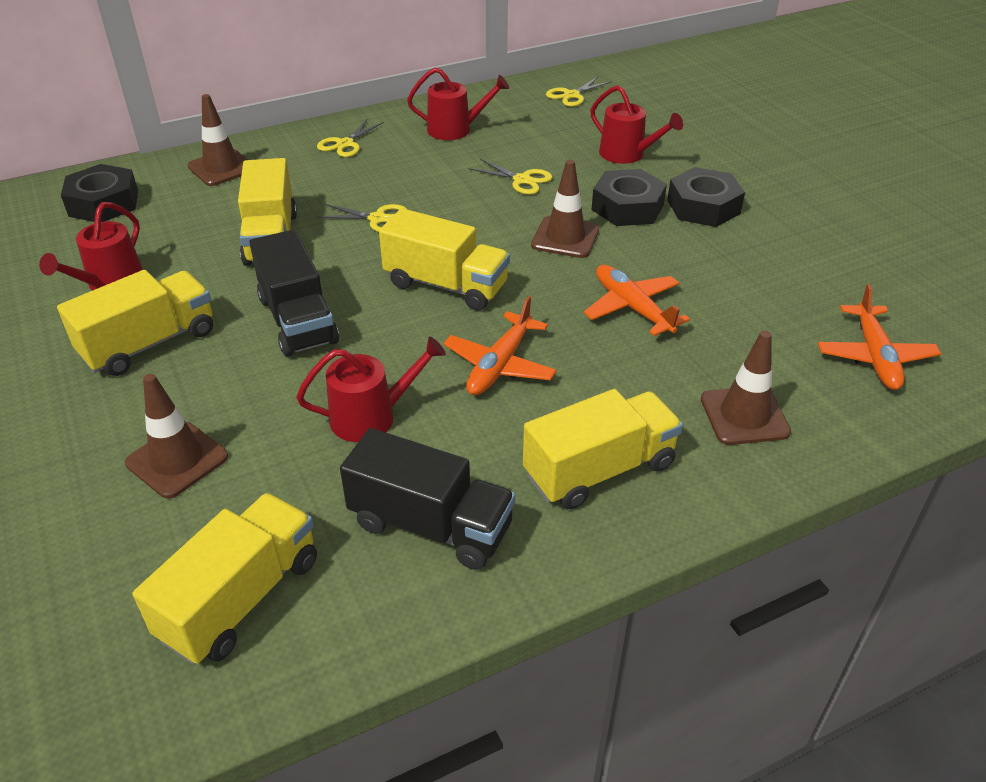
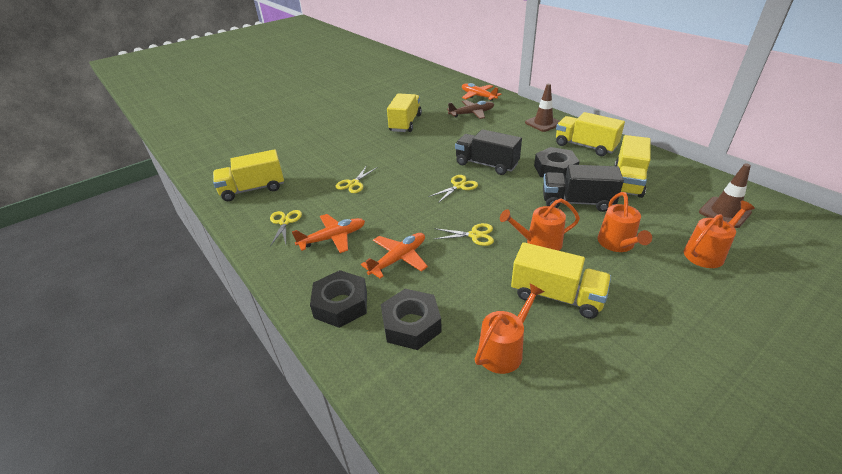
brown plane: none = 0 -> [447,100,494,119] = 1
brown traffic cone: [125,374,228,498] [188,94,248,186] [531,160,599,258] [701,331,791,445] = 4 -> [525,84,560,132] [699,164,752,228] = 2
orange watering can: none = 0 -> [475,284,544,374] [500,199,580,251] [598,192,652,252] [684,201,755,268] = 4
red watering can: [39,202,143,291] [296,337,446,442] [407,67,509,140] [590,85,683,164] = 4 -> none = 0

